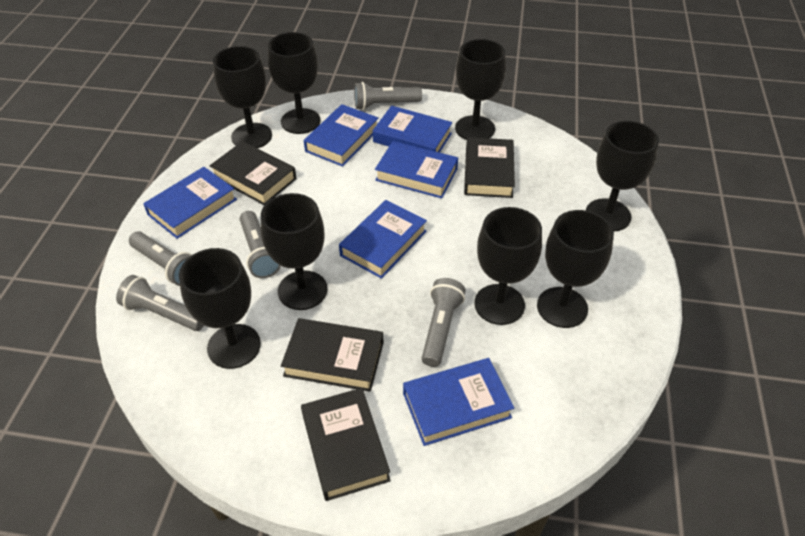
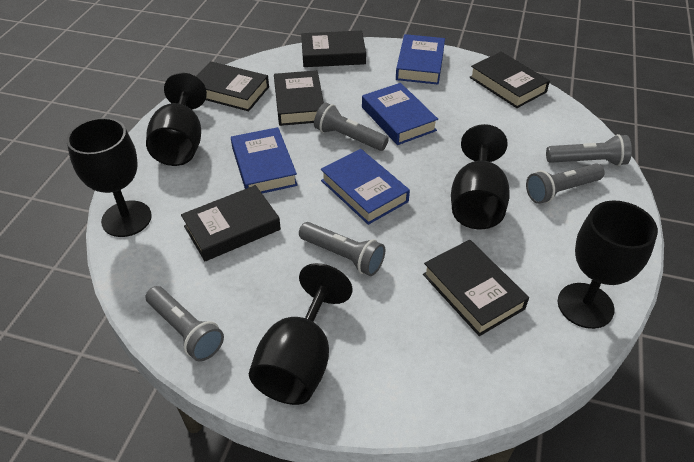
black book: [210,141,296,205] [281,318,384,392] [301,388,391,501] [464,137,515,198] = 4 -> [181,185,281,261] [196,61,269,111] [274,70,324,126] [301,31,366,67] [423,240,529,336] [469,52,550,108] = 6
black goblet: [179,248,261,369] [213,46,272,148] [261,193,327,310] [268,32,321,134] [455,39,506,140] [474,207,542,325] [537,210,614,328] [586,121,659,232] = 8 -> [67,118,152,237] [146,73,207,166] [249,263,353,405] [451,124,510,229] [558,200,658,329] = 5
blue book: [143,167,237,239] [304,104,379,167] [339,200,427,279] [373,106,452,153] [375,141,458,198] [403,358,514,446] = 6 -> [231,127,298,194] [321,149,410,225] [362,83,438,145] [396,34,445,85] = 4

